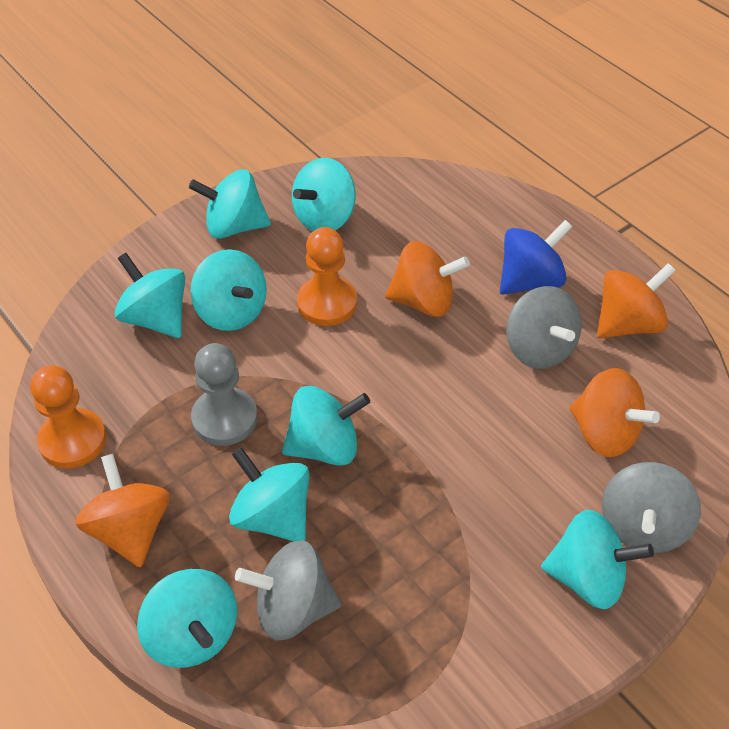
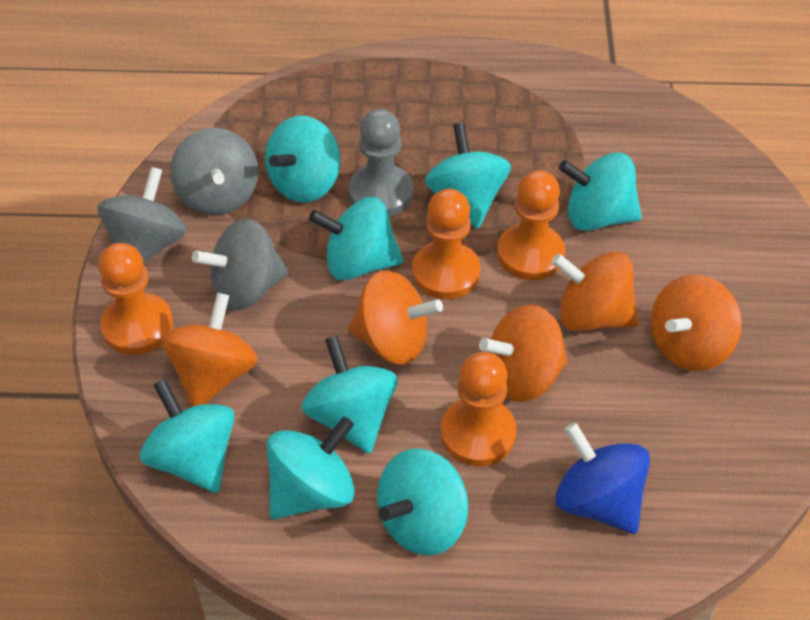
orange pawn: [30,365,106,469] [297,227,357,326] = 2 -> [98,243,173,355] [412,189,480,299] [441,352,517,466] [497,170,565,280] = 4
orange spinning top: [75,454,170,567] [385,241,470,317] [570,368,660,457] [597,263,676,338] = 4 -> [161,293,258,407] [348,270,443,365] [479,305,568,402] [552,252,639,332] [651,275,742,371] = 5

